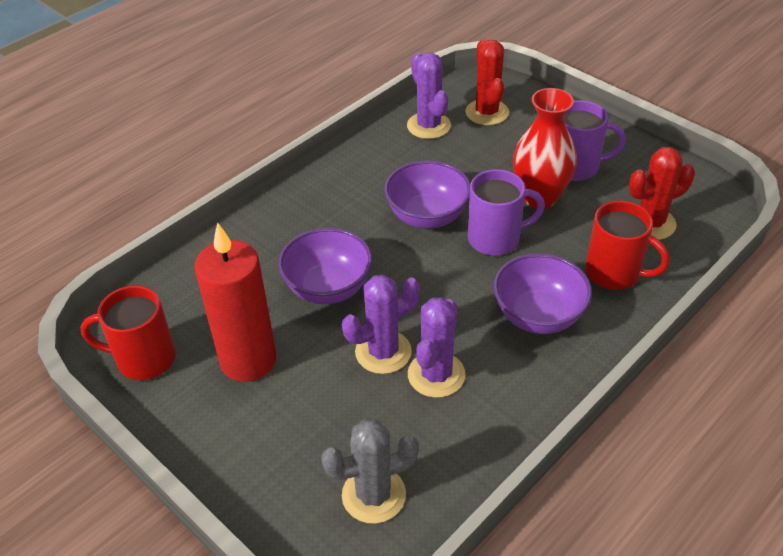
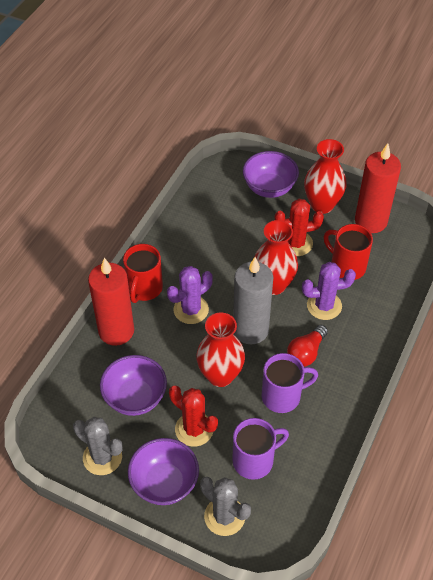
grey cactus: [321,419,419,524] = 1 -> [73,417,122,475] [200,477,251,536] = 2
grey candle: none = 0 -> [233,257,273,344] = 1
purple cactus: [342,275,420,374] [407,53,451,139] [408,297,465,398] = 3 -> [167,266,213,324] [302,262,356,320] = 2
red candle: [195,222,276,382] = 1 -> [88,258,134,346] [355,143,401,233] = 2
red light bulb: none = 0 -> [287,325,328,367] = 1
red vase: [513,88,577,209] = 1 -> [196,313,245,387] [255,220,298,295] [304,139,347,214] = 3

